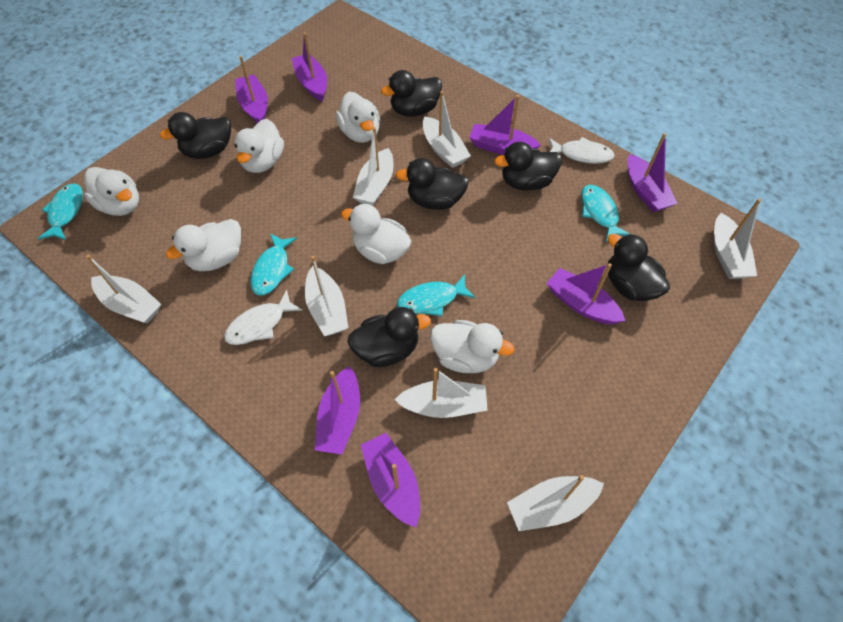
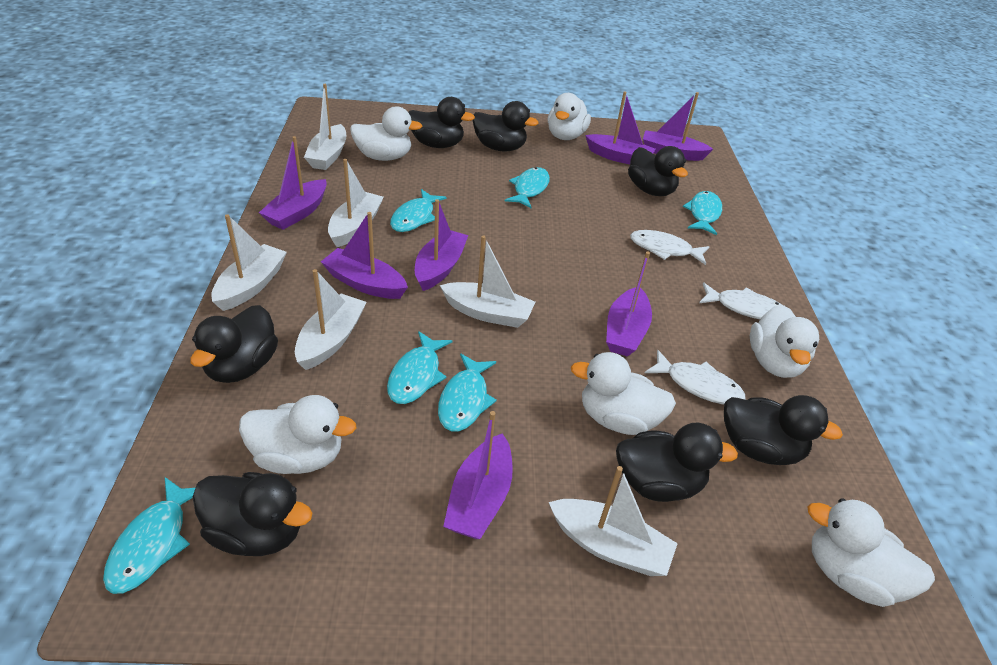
black duck: [160,112,231,159] [347,307,431,367] [381,70,442,117] [396,158,469,210] [494,142,562,191] [608,234,670,301] = 6 -> [190,305,278,383] [193,472,312,556] [409,97,475,148] [473,101,539,152] [616,423,738,502] [628,146,688,196] [724,395,843,465] = 7
turquoise fish: [38,183,83,240] [250,233,297,296] [397,274,475,316] [581,185,630,242] = 4 -> [103,477,196,594] [387,331,452,404] [390,189,447,232] [438,353,497,431] [505,167,550,208] [683,191,722,235] = 6
white boat: [86,255,161,323] [305,256,348,336] [353,127,394,206] [394,368,488,418] [423,91,471,168] [507,475,604,531] [714,199,761,279] = 7 -> [211,214,287,311] [295,269,367,370] [304,84,346,170] [328,159,384,247] [440,235,535,328] [549,466,678,576] = 6
white fish: [224,290,302,345] [549,137,615,164] = 2 -> [630,230,709,265] [645,350,745,405] [699,282,782,319] = 3

